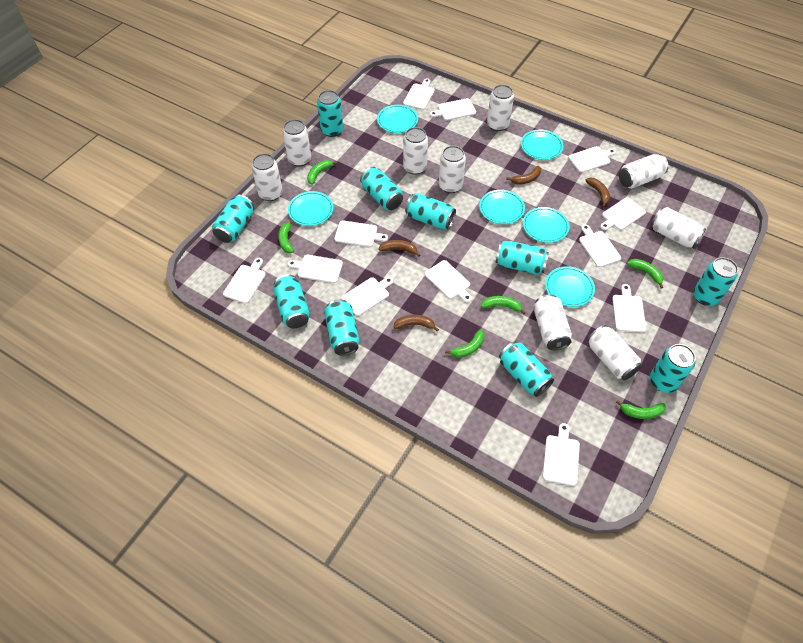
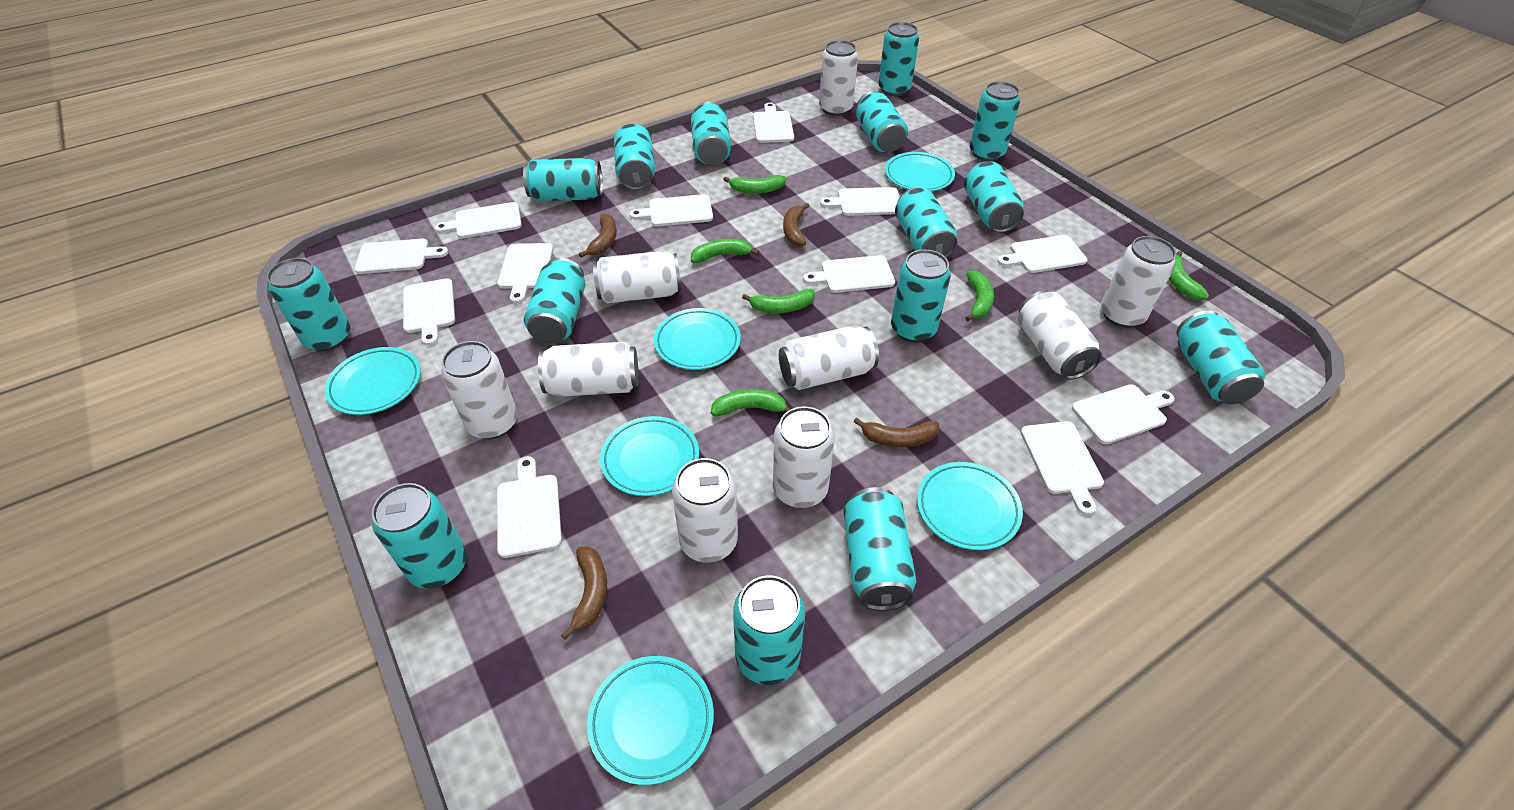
turquoise can: [212,195,254,243] [273,274,310,328] [317,90,343,137] [324,299,359,356] [360,167,403,210] [405,193,456,229] [495,240,549,275] [499,342,554,397] [650,344,695,393] [693,257,738,306] = 10 -> [267,258,350,351] [372,483,467,589] [523,158,603,201] [524,258,585,344] [614,124,655,190] [691,102,731,165] [733,576,805,685] [843,487,917,611] [856,91,908,153] [878,22,919,96] [891,249,951,343] [895,188,957,258] [964,161,1024,233] [970,81,1020,161] [1176,311,1266,404] = 15

